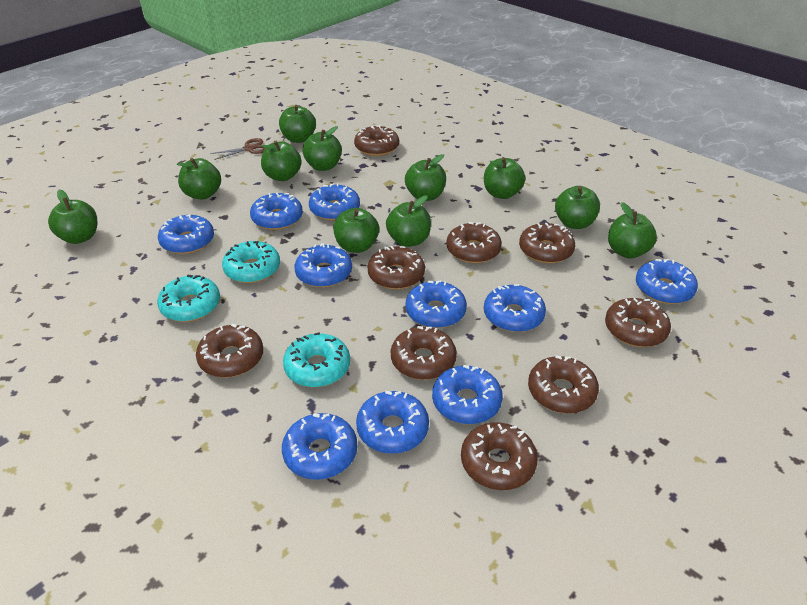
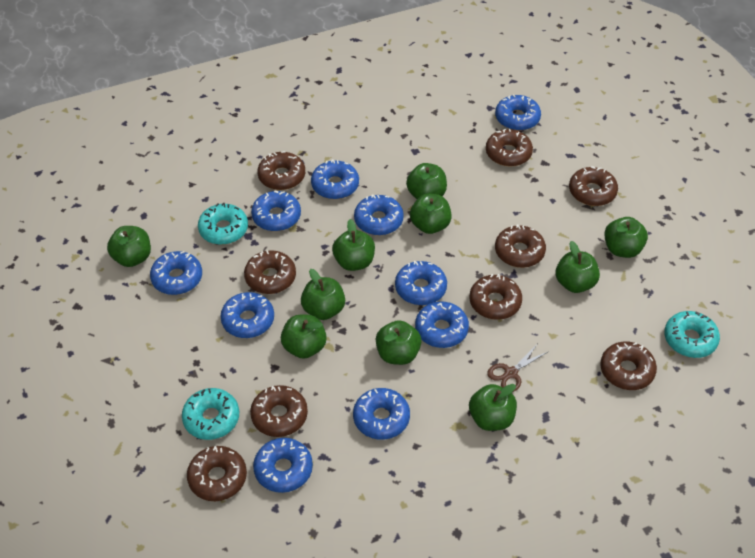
green apple: [48,190,97,244] [177,158,221,199] [261,141,302,181] [279,105,316,143] [302,126,342,171] [333,208,379,253] [386,195,431,247] [405,154,446,201] [484,157,525,199] [555,186,600,229] [608,202,657,259] = 11 -> [107,226,151,267] [281,315,327,359] [301,269,345,320] [332,219,375,271] [376,320,422,365] [406,163,447,199] [410,193,452,234] [469,384,517,431] [556,241,600,293] [604,217,648,258] = 10

